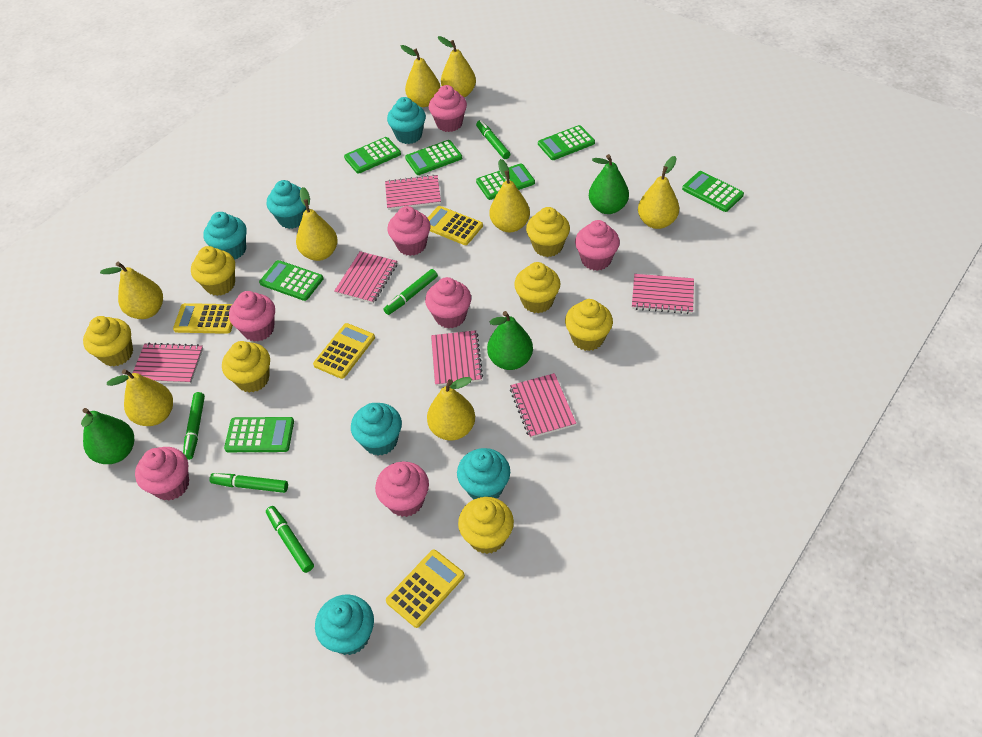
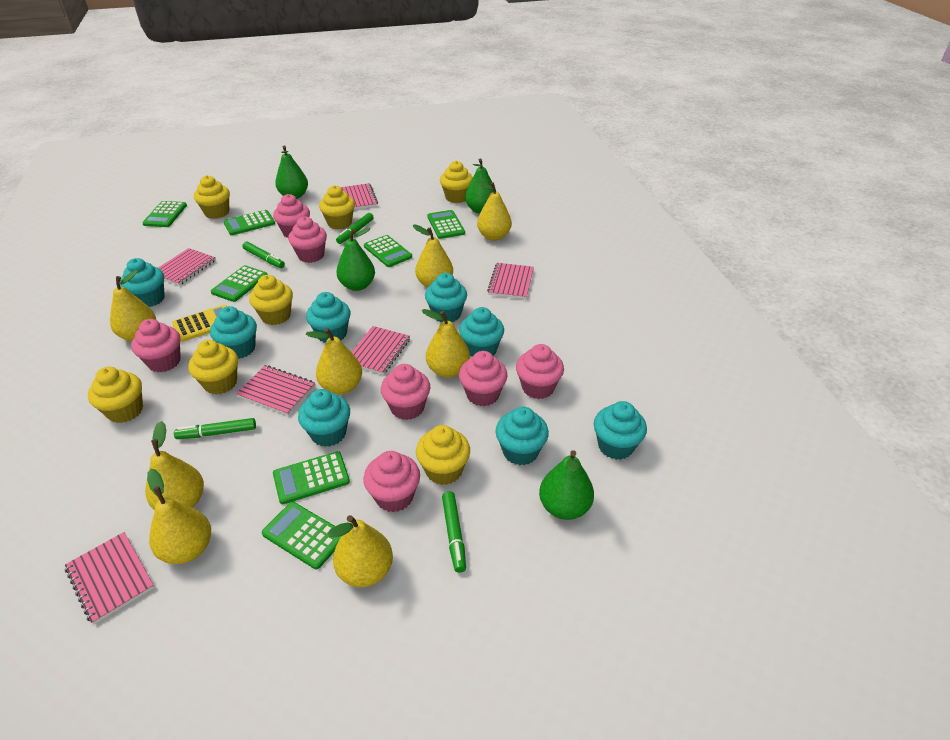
green marker: [183,392,205,460] [209,473,288,493] [266,506,314,573] [383,269,438,315] [476,120,510,159] = 5 -> [174,418,256,439] [242,242,285,268] [336,213,374,244] [442,491,466,573] = 4
green pear: [81,408,134,464] [487,311,533,370] [589,154,629,214] = 3 -> [275,145,308,199] [336,228,375,291] [465,159,496,214] [539,450,594,520] = 4
turquoise cupcake: [204,212,247,260] [267,180,307,229] [315,594,374,655] [351,403,402,456] [387,97,426,144] [457,448,510,500] = 6 -> [120,258,165,307] [210,306,257,359] [298,389,350,447] [306,292,351,343] [425,273,467,322] [459,307,504,356] [495,407,549,465] [594,401,647,460] = 8
yellow calculator: [173,303,233,334] [313,323,375,379] [386,550,465,628] [428,206,483,245] = 4 -> [172,305,227,342] = 1

